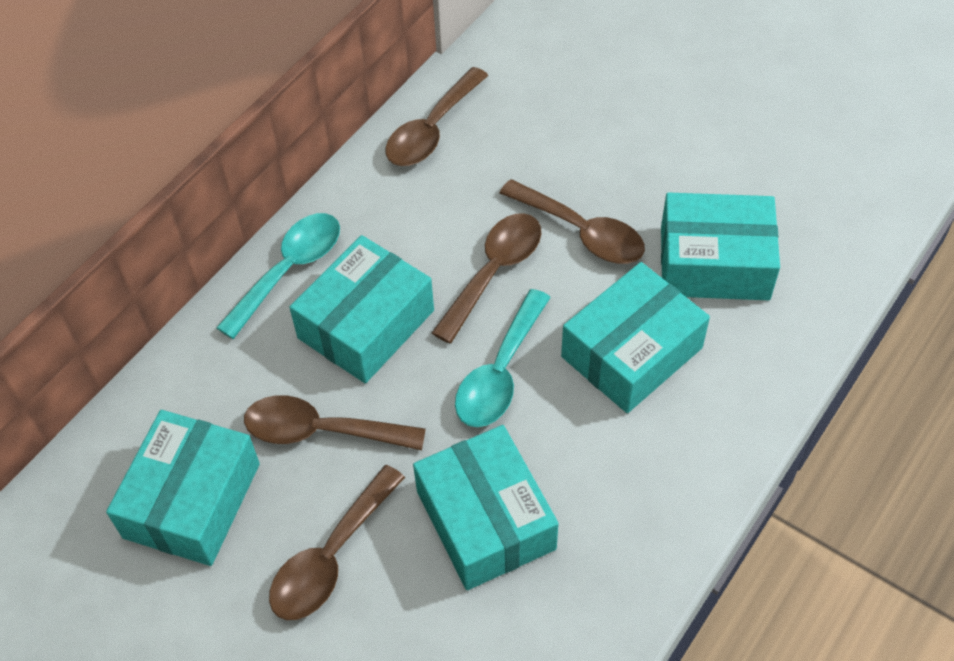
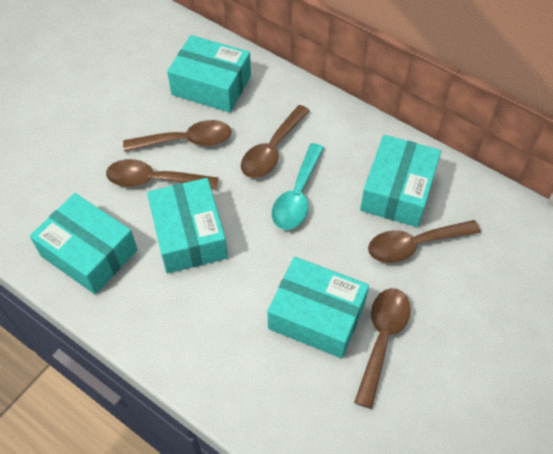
turquoise spoon: [216,213,340,339] [455,289,551,427] = 2 -> [272,143,324,230] = 1

